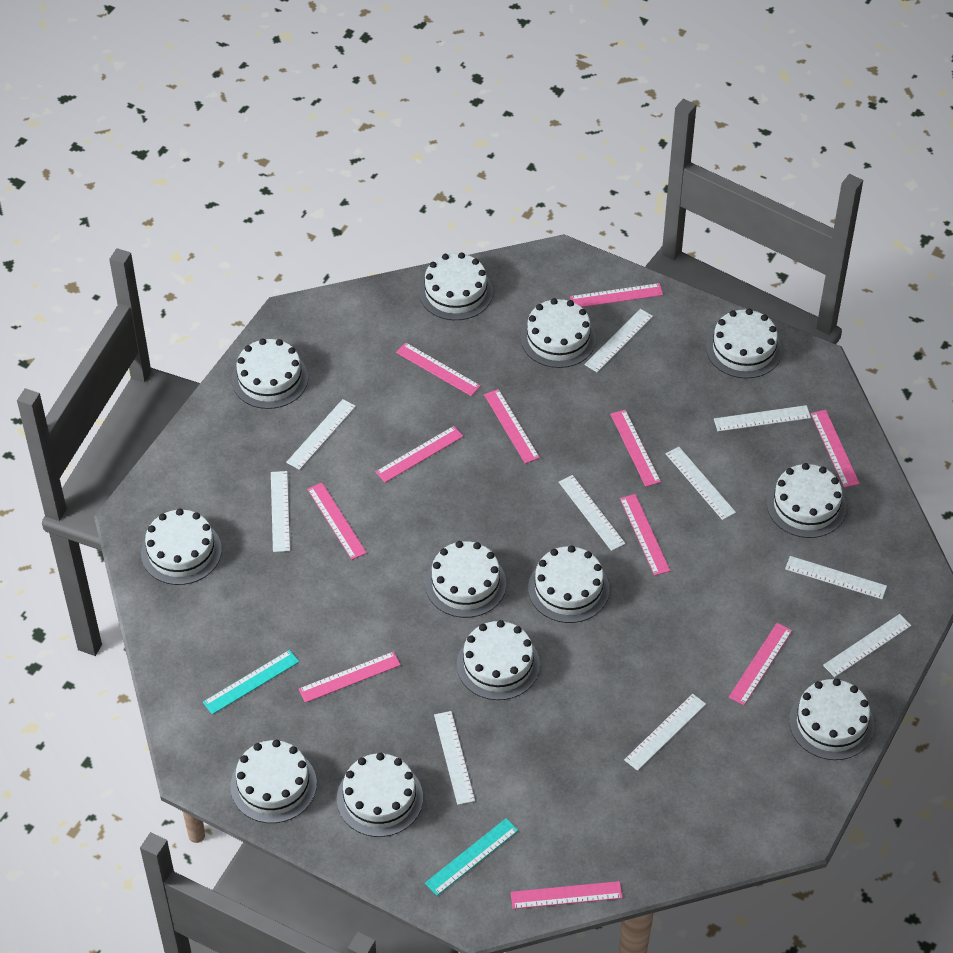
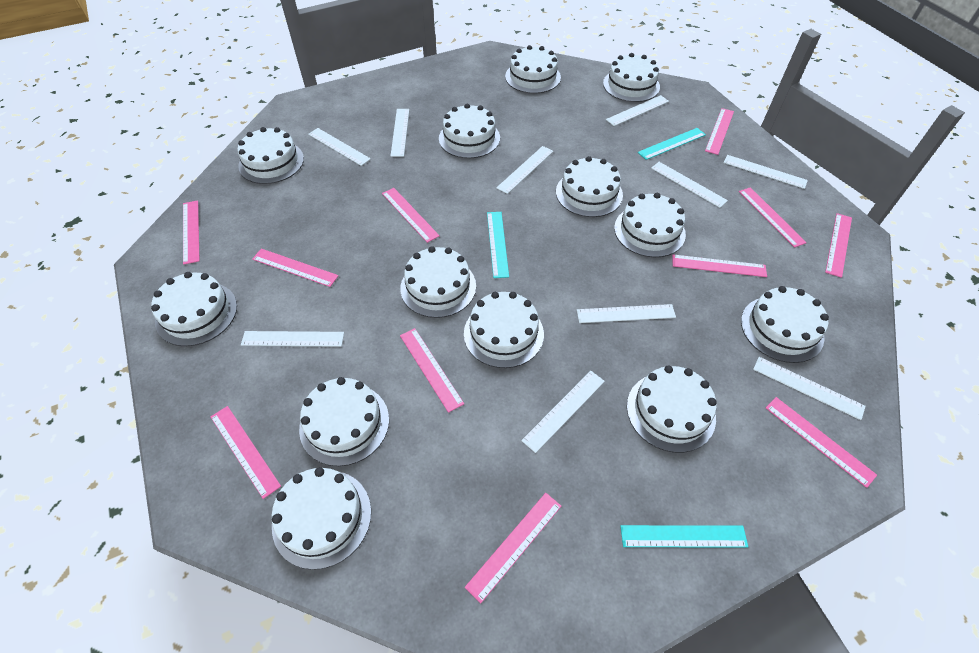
turquoise ruler: [203,650,299,715] [425,818,519,896] = 2 -> [487,212,509,278] [621,525,748,548] [638,128,706,160] = 3
white cake: [141,509,222,585] [230,740,317,823] [232,338,308,409] [337,753,423,837] [419,252,493,320] [425,541,506,618] [457,620,540,700] [521,298,596,368] [528,545,609,623] [706,309,782,379] [767,463,846,538] [789,679,874,760] = 12 -> [151,272,237,346] [237,127,304,184] [271,467,371,570] [299,377,389,466] [400,246,476,318] [439,104,500,158] [464,292,544,368] [505,45,561,93] [556,156,623,217] [603,53,660,102] [614,193,686,257] [627,365,717,453] [741,286,829,363] = 13

